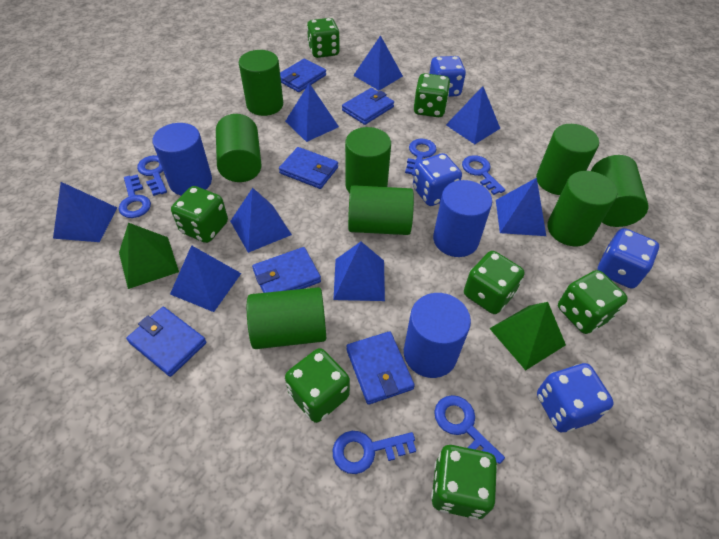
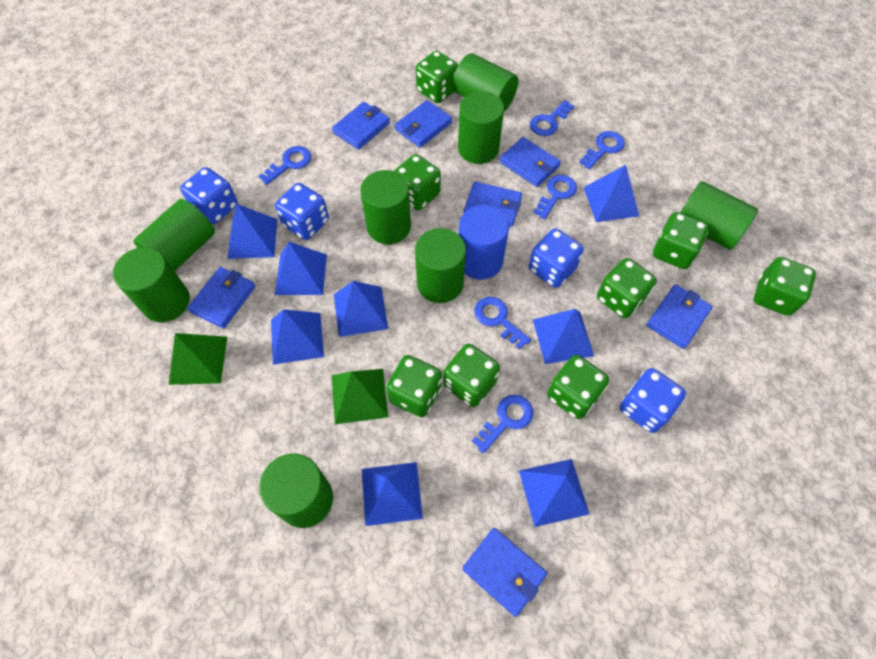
blue cylinder: [153,123,212,196] [404,293,471,378] [433,180,492,257] = 3 -> [459,205,509,279] = 1
blue wallet: [126,307,207,377] [252,247,321,293] [279,147,338,189] [280,58,326,92] [342,88,394,125] [346,331,415,405] = 6 -> [187,267,255,329] [332,102,390,150] [395,100,452,148] [462,528,547,616] [464,182,522,227] [500,137,561,187] [646,284,713,349] = 7
green dice: [171,186,228,243] [285,348,350,423] [307,18,340,58] [414,73,450,117] [431,445,497,520] [464,251,525,314] [558,270,628,334] = 7 -> [386,355,442,417] [394,154,441,211] [416,51,458,103] [443,344,500,407] [547,355,609,419] [597,258,657,318] [653,212,709,269] [754,257,816,316] = 8

